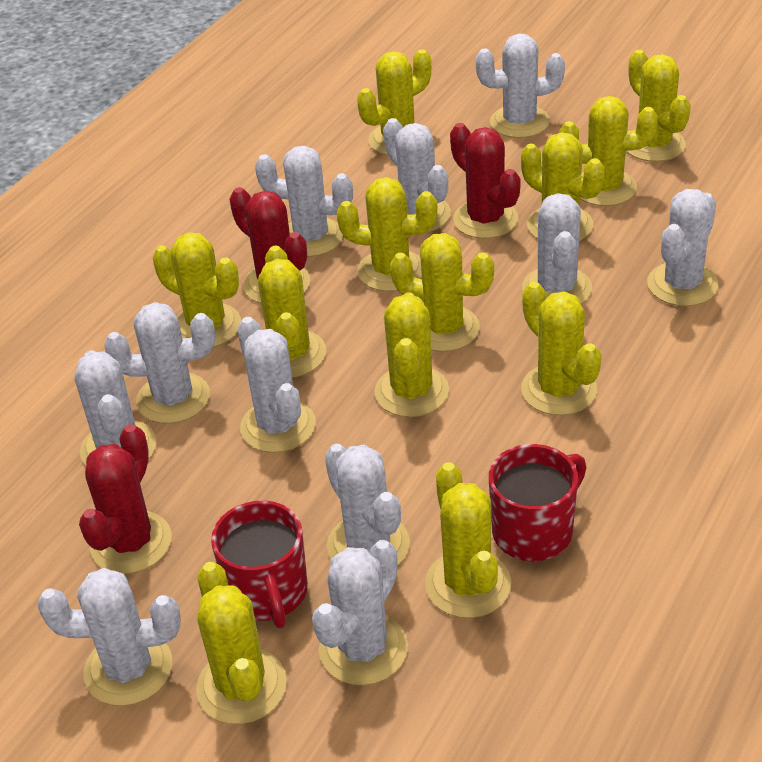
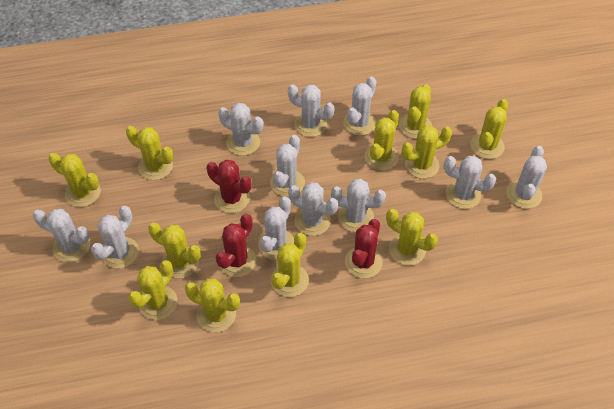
red mug: [211,501,308,628] [489,444,587,561] = 2 -> none = 0
yellow cactus: [153,232,241,347] [196,562,287,724] [258,246,326,378] [337,177,437,292] [357,49,431,156] [374,293,449,417] [390,233,494,352] [425,462,511,618] [521,132,605,241] [521,282,602,415] [559,96,658,206] [627,50,691,162] = 12 -> [48,153,101,207] [126,126,173,180] [128,260,178,320] [148,223,201,278] [185,279,240,332] [271,233,309,297] [364,110,399,171] [386,209,438,266] [399,84,432,139] [402,126,452,179] [470,99,508,159] = 11

